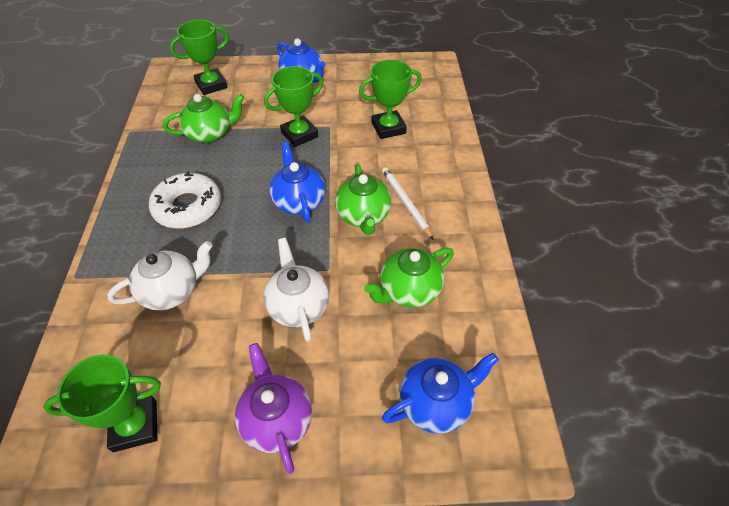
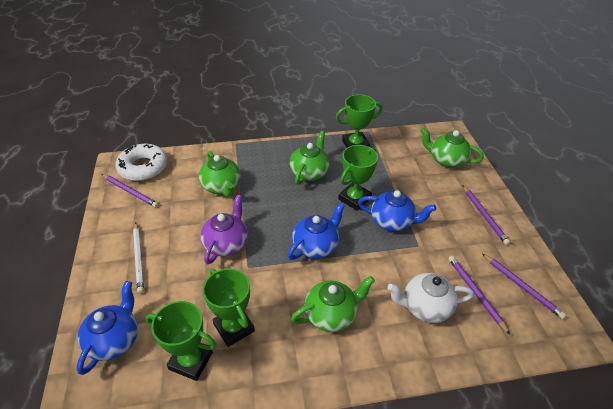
green teapot: [163,94,244,143] [335,164,391,235] [364,247,454,307] = 3 -> [199,151,241,197] [290,131,330,185] [291,276,375,332] [420,127,484,168] = 4
purple pencil: none = 0 -> [102,174,159,207] [448,256,510,335] [463,186,510,245] [483,254,566,319] = 4
white teapot: [107,241,213,310] [263,238,329,342] = 2 -> [387,273,474,323] = 1

